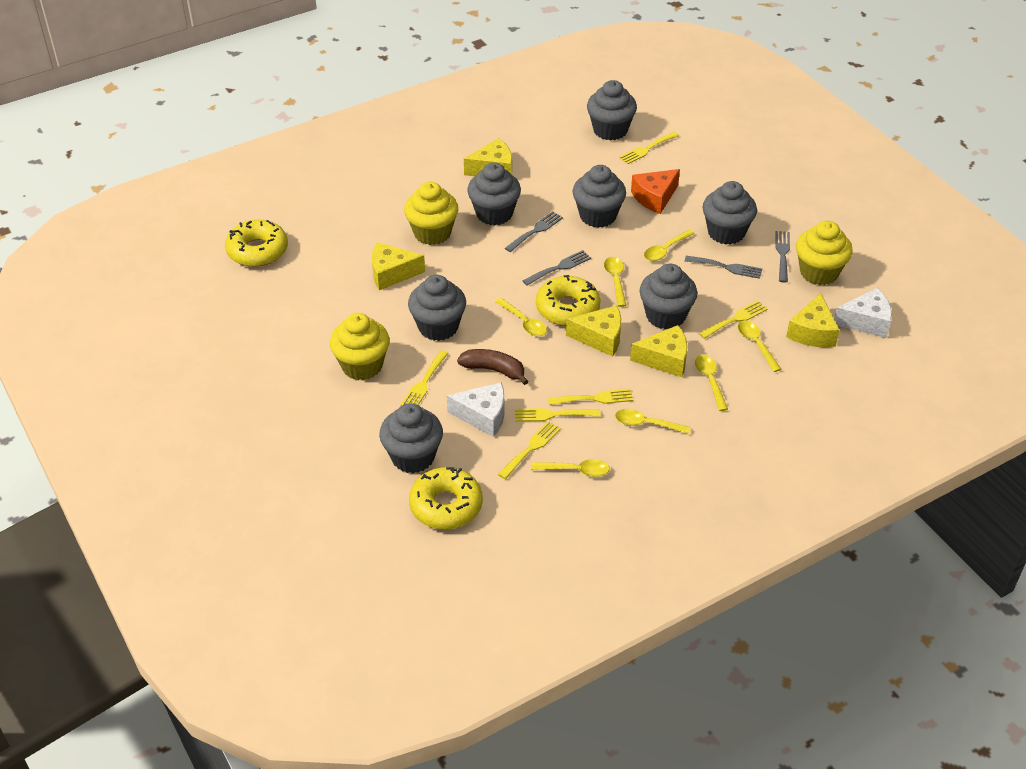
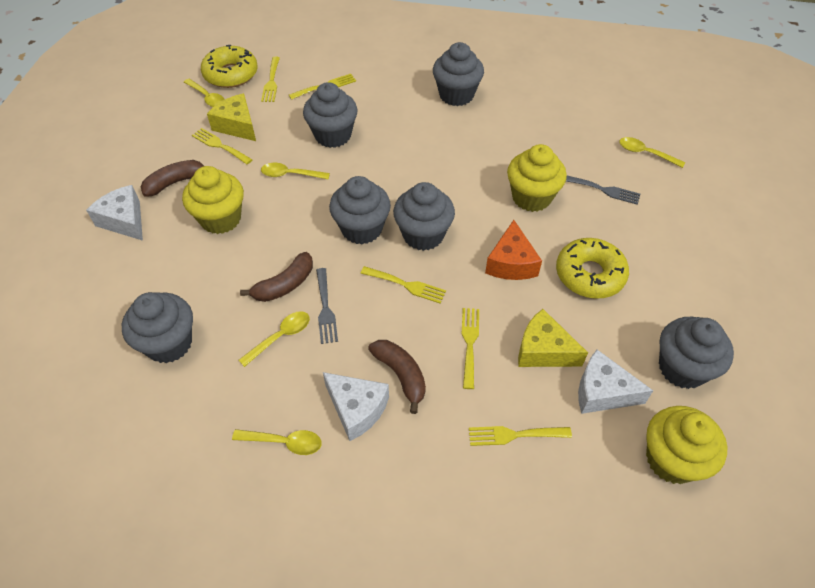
brown banana: [457,349,528,385] = 1 -> [141,160,204,197] [240,252,313,302] [368,340,426,414] = 3
grey cupcake: [379,403,443,473] [408,275,466,341] [467,163,521,225] [573,165,626,228] [587,80,637,140] [639,264,697,330] [703,181,757,245] = 7 -> [122,292,193,363] [303,82,357,148] [329,176,391,244] [393,182,455,251] [433,42,484,106] [659,317,734,389] = 6
grey fork: [505,212,563,252] [523,250,591,286] [685,256,762,279] [775,231,790,283] = 4 -> [316,268,338,344] [566,176,640,205] = 2
white cheese: [447,382,504,437] [834,288,892,338] = 2 -> [86,185,143,241] [323,372,389,441] [578,350,653,414] = 3
yellow cheese: [372,242,425,290] [464,138,512,176] [566,305,621,357] [630,325,687,377] [786,293,840,347] = 5 -> [207,93,256,141] [518,309,588,367] = 2
yellow donut: [225,219,288,267] [409,467,483,529] [536,275,600,326] = 3 -> [201,45,258,88] [556,238,629,299] = 2
yellow spoon: [495,298,547,336] [531,459,610,477] [604,257,626,307] [615,409,691,434] [644,229,695,261] [695,355,728,411] [738,320,781,372] = 7 -> [184,79,225,107] [232,429,322,455] [239,311,310,367] [261,163,330,179] [619,137,685,168] = 5

